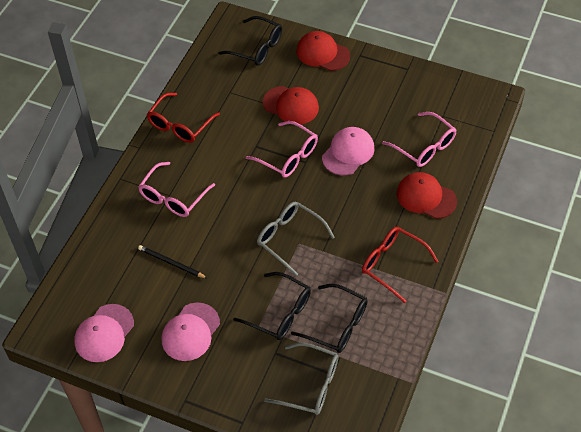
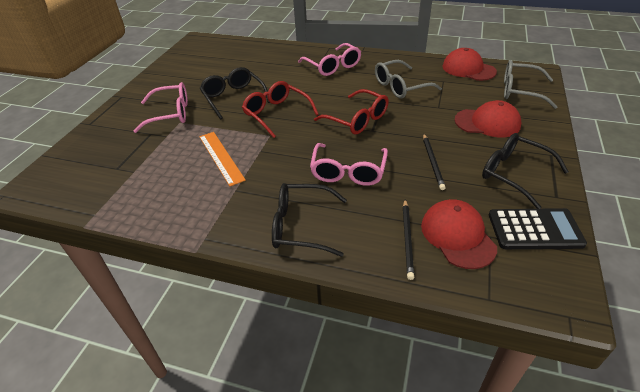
black calculator: none = 0 -> [489,208,587,249] = 1
black pencil: [138,245,207,278] = 1 -> [403,199,414,280] [423,134,446,190] = 2
orange ruler: none = 0 -> [199,132,246,186] = 1
pink cap: [74,304,134,362] [162,303,220,361] [322,127,375,176] = 3 -> none = 0

